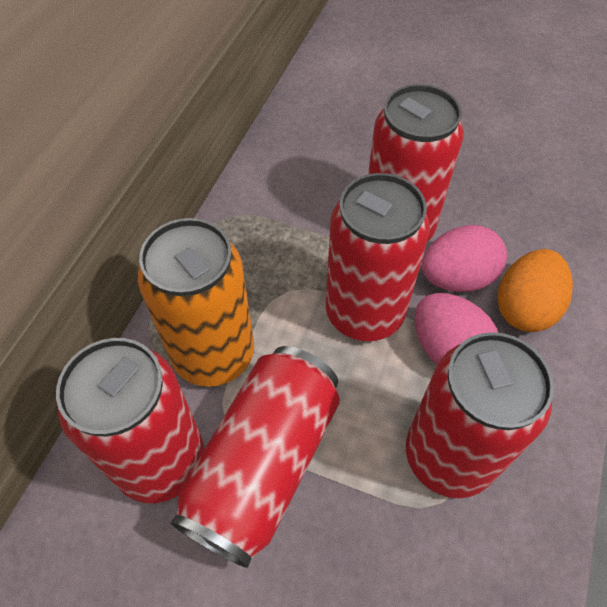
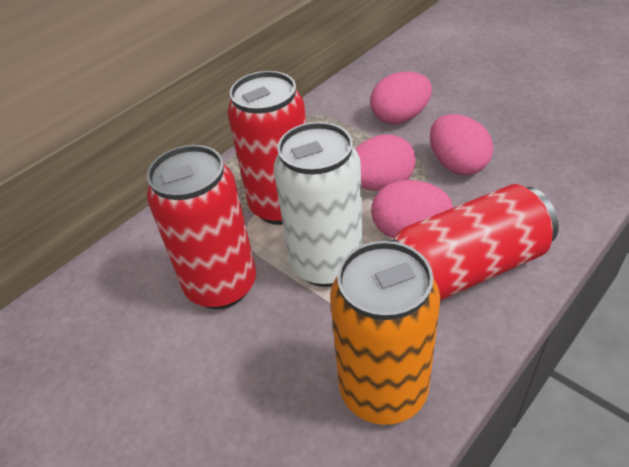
orange egg: [497,249,573,332] = 1 -> none = 0
pink egg: [415,293,498,365] [422,225,507,292] = 2 -> [355,134,416,191] [370,72,432,124] [371,180,453,238] [430,114,493,175] = 4
red can: [56,338,204,503] [171,346,340,568] [326,173,430,341] [368,84,464,242] [406,332,554,498] = 5 -> [147,145,256,309] [227,71,306,225] [390,184,559,301] = 3
white can: none = 0 -> [274,122,363,287] = 1

